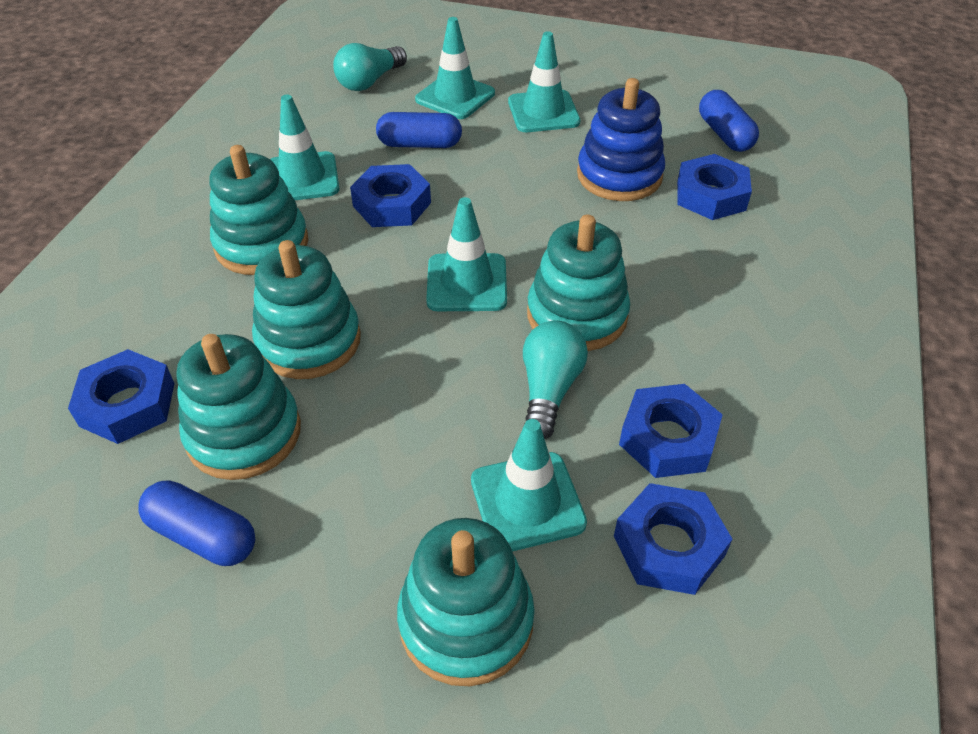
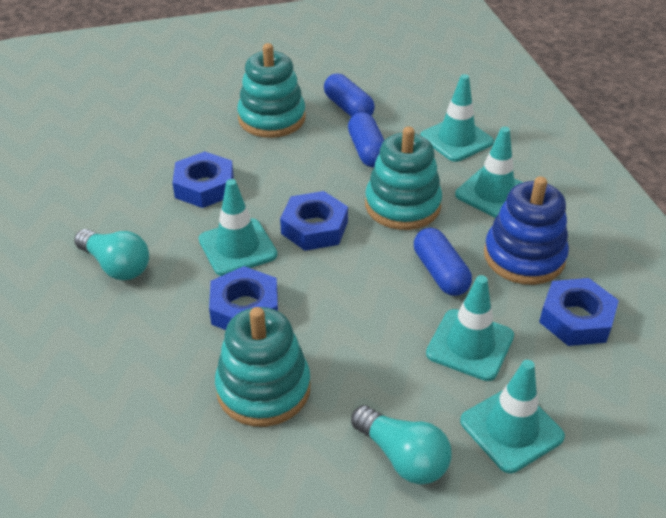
blue nut: [68,349,175,444] [350,164,431,227] [614,483,732,595] [619,384,723,478] [677,154,752,220] = 5 -> [172,151,234,208] [209,266,278,330] [280,191,348,251] [539,278,619,346] = 4
turquoise stacking toy: [177,334,301,480] [210,145,308,275] [252,240,361,379] [397,518,535,686] [527,215,630,351] = 5 -> [215,307,311,427] [237,43,306,138] [365,127,442,230] = 3

